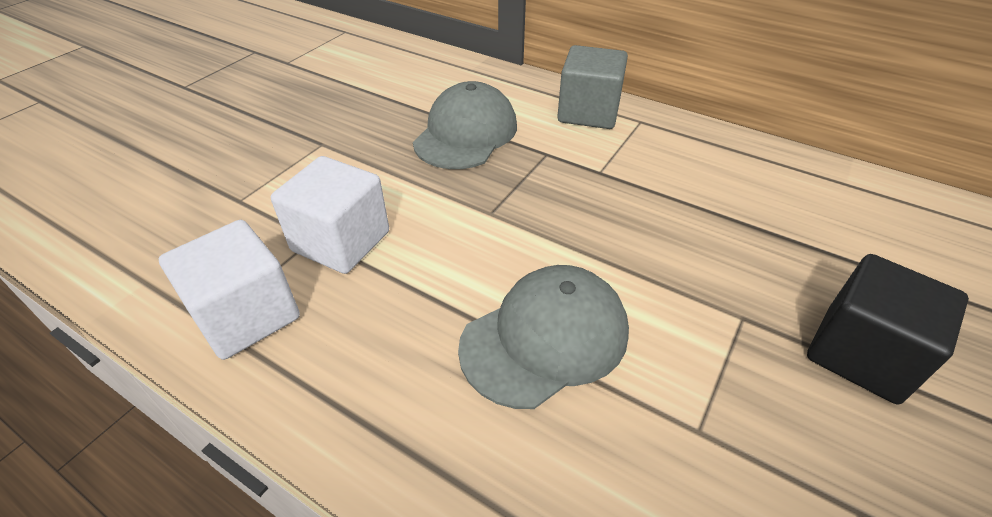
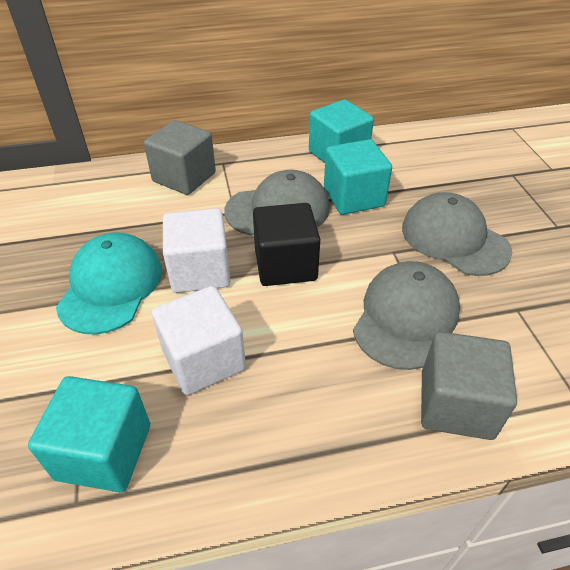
grey cap: [413,81,517,169] [458,265,629,409] = 2 -> [224,170,330,236] [353,261,460,370] [402,192,512,276] = 3
grey cube: [557,45,628,129] = 1 -> [144,120,216,195] [421,331,517,440] = 2
turquoise cap: none = 0 -> [56,232,162,334] = 1
turquoise cube: none = 0 -> [28,376,150,492] [309,100,374,163] [324,139,392,215] = 3

